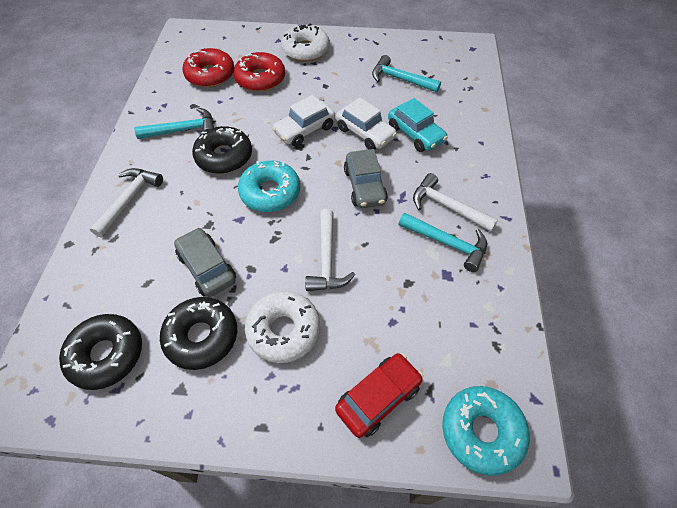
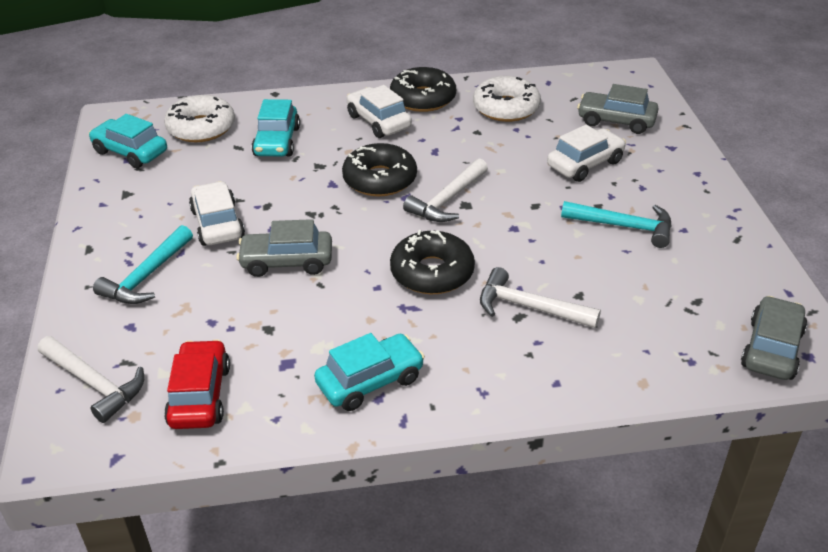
grey car: [174,227,236,297] [344,149,388,208] = 2 -> [236,219,332,277] [577,84,659,134] [741,296,807,380] = 3
red donut: [182,48,235,87] [234,52,285,92] = 2 -> none = 0
turquoise car: [388,98,448,152] = 1 -> [89,114,167,168] [252,99,300,157] [314,333,425,411] = 3
turquoise donut: [238,161,300,212] [442,386,530,476] = 2 -> none = 0
turquoise hammer: [134,107,214,139] [372,55,441,92] [398,212,487,272] = 3 -> [93,225,193,304] [561,201,672,248] = 2
white car: [272,95,335,147] [336,98,397,150] = 2 -> [189,181,245,246] [347,85,412,138] [547,125,626,182] = 3

